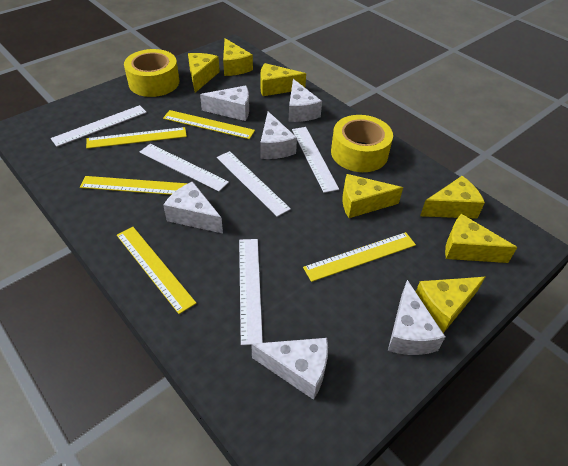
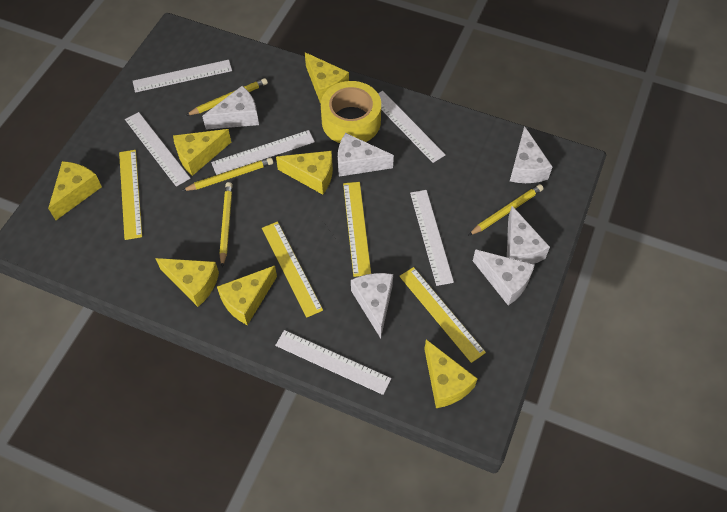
white ruler: [51,105,147,147] [140,144,229,192] [217,151,291,217] [239,239,263,345] [292,127,339,193] = 5 -> [125,112,191,187] [133,60,232,93] [211,130,315,175] [275,330,391,395] [378,91,446,163] [410,190,454,286] = 6
yellow pencil: none = 0 -> [182,158,273,191] [185,78,268,116] [219,182,233,267] [468,184,543,236] = 4
yellow ruler: [80,176,188,195] [86,127,187,149] [117,227,196,314] [163,110,255,139] [303,232,416,282] = 5 -> [119,150,142,240] [262,222,323,318] [343,182,371,277] [399,267,486,363] = 4
yellow tape: [124,49,179,97] [331,115,393,172] = 2 -> [321,81,381,143] = 1

